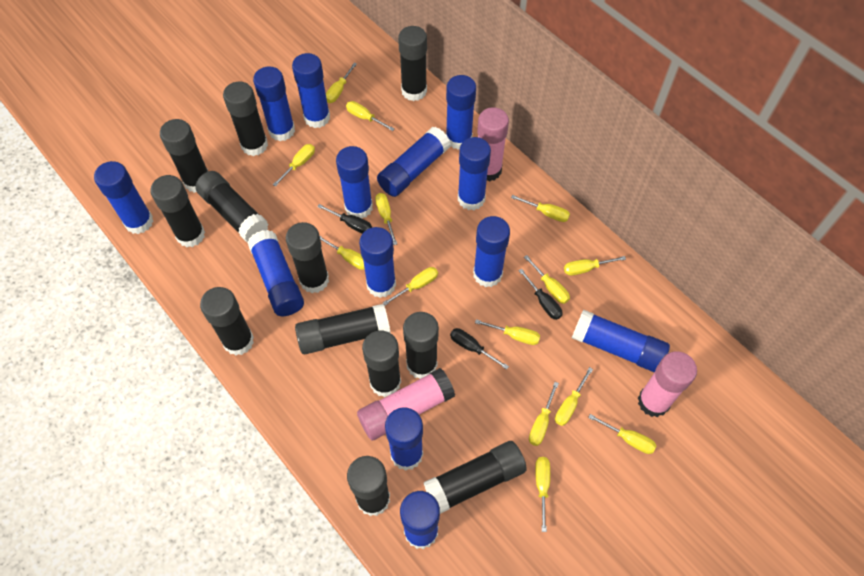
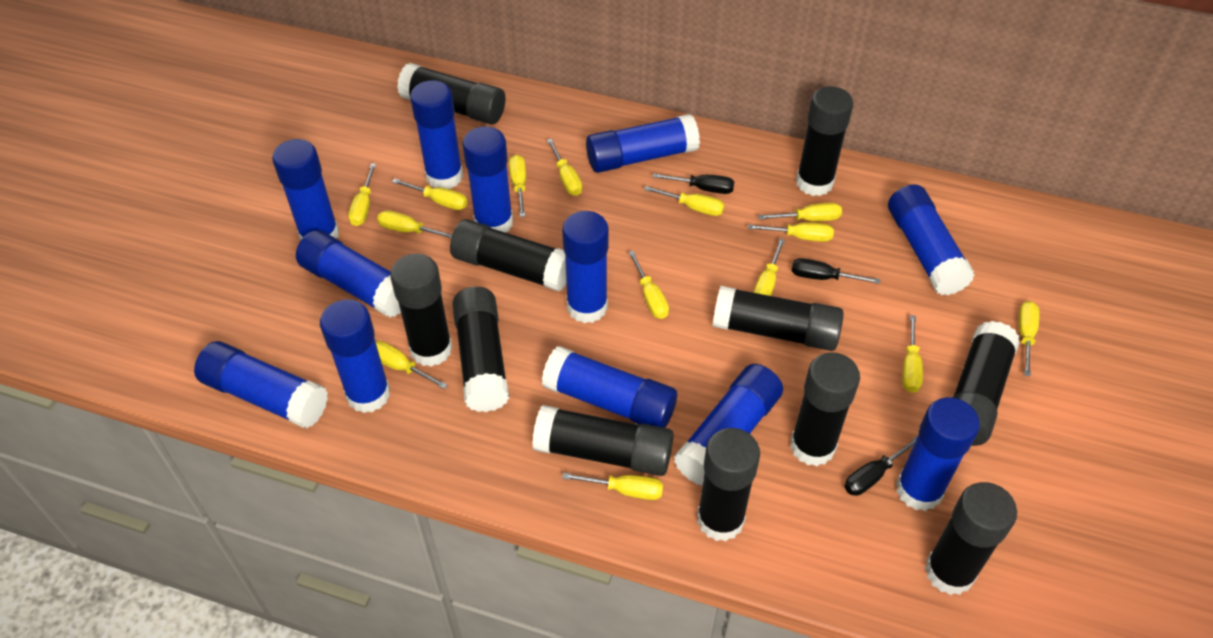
black glue stick: [150,175,205,247] [160,119,208,193] [195,171,269,242] [200,287,254,356] [223,82,268,156] [286,222,329,293] [295,304,390,354] [347,456,390,516] [362,331,401,397] [398,26,427,101] [403,312,439,379] [424,441,527,514] = 12 -> [390,253,453,367] [397,63,506,125] [450,219,566,291] [452,287,510,412] [532,405,674,476] [697,428,760,541] [713,286,844,351] [790,352,860,466] [796,86,853,196] [925,482,1017,595] [952,321,1020,446] = 11
blue glue stick: [94,161,153,234] [247,230,304,316] [253,66,295,141] [292,53,330,128] [336,146,373,218] [359,227,396,298] [377,127,451,197] [385,407,423,471] [400,491,440,549] [446,75,476,150] [458,137,491,210] [473,216,510,287] [572,309,670,372] = 13 -> [194,341,328,428] [272,139,339,241] [296,230,401,318] [320,299,390,413] [410,80,463,189] [463,126,513,233] [542,346,677,428] [562,211,609,323] [586,114,700,173] [674,364,783,486] [888,184,975,296] [896,397,980,511] = 12
pink glue stick: [357,368,455,440] [477,107,509,182] [638,352,697,417] = 3 -> none = 0

